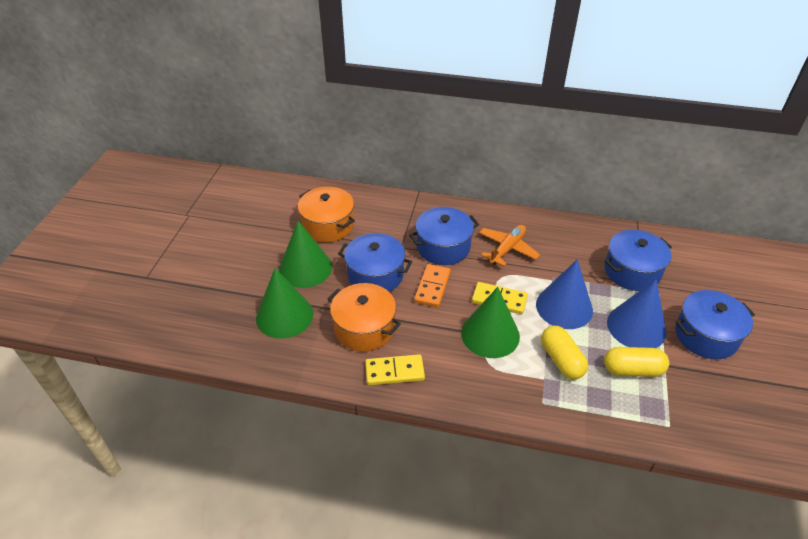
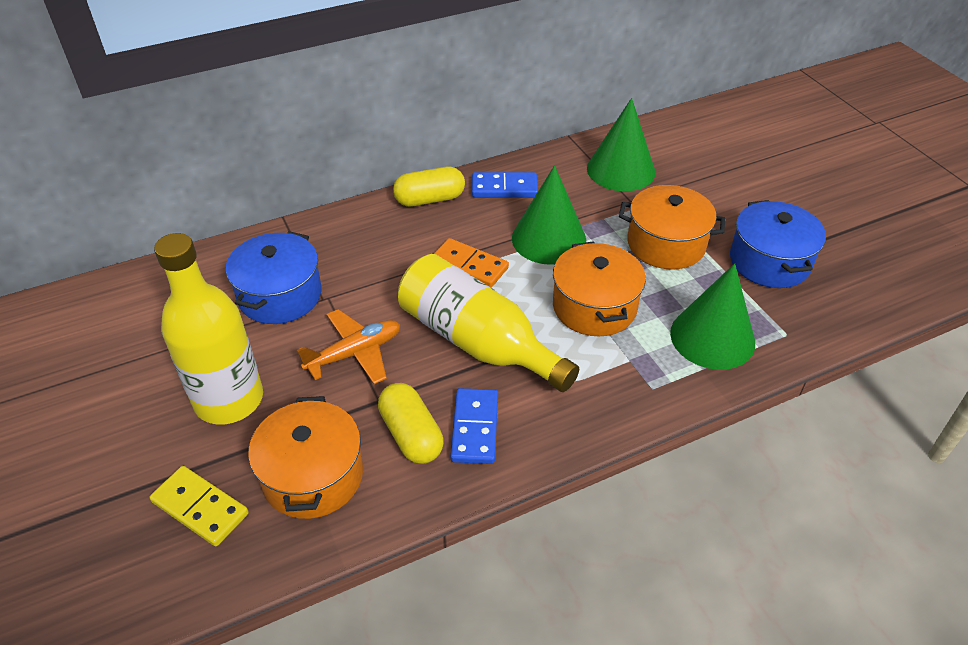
blue cone: [536,259,593,329] [607,279,667,348] = 2 -> none = 0
blue domino: none = 0 -> [450,388,498,464] [472,172,538,197] = 2
blue pot: [338,233,412,292] [409,207,479,265] [604,230,672,291] [675,290,755,359] = 4 -> [226,231,322,324] [730,200,826,288] = 2
orange pot: [298,187,355,242] [328,283,401,352] = 2 -> [248,396,363,519] [553,241,646,336] [619,185,725,270] = 3
yellow bottle: none = 0 -> [154,233,263,425] [398,254,579,392] = 2
yellow domino: [365,354,425,385] [472,282,528,314] = 2 -> [150,466,249,546] = 1

